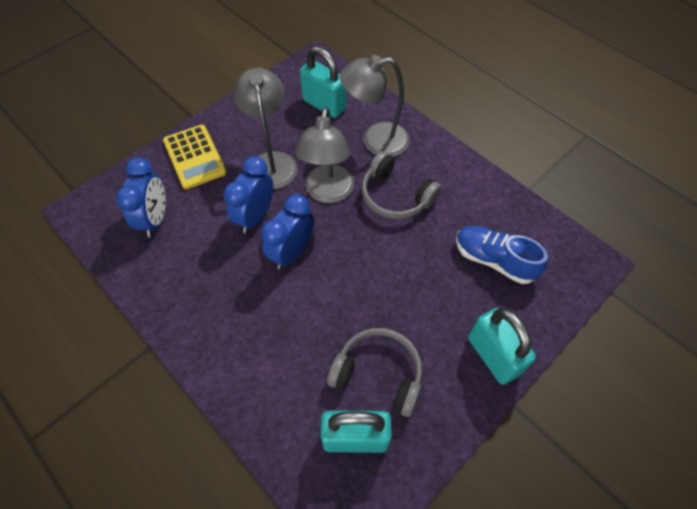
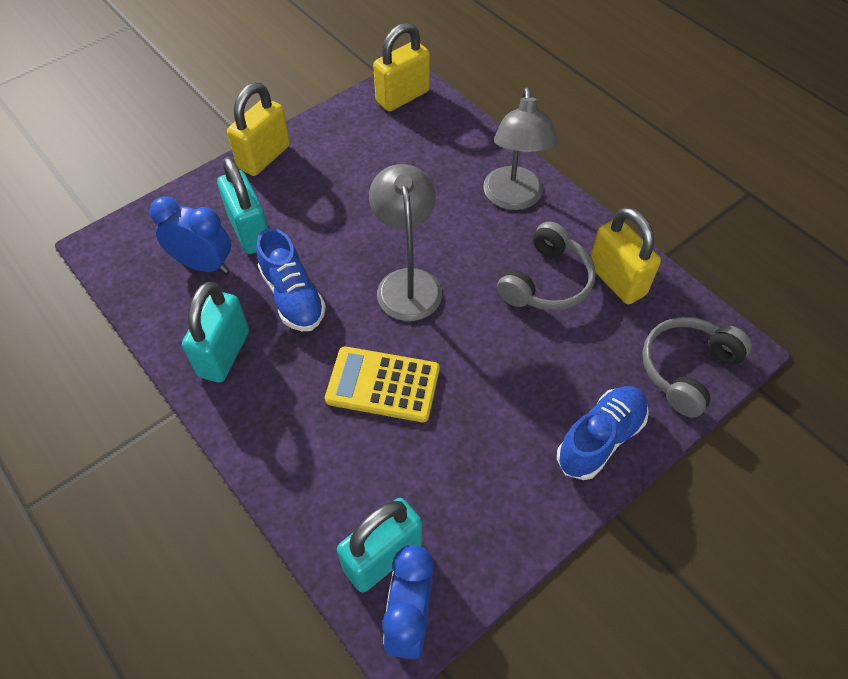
blue clock: [116,157,166,237] [223,156,273,233] [261,194,314,269] = 3 -> [150,196,231,273] [382,545,434,659] = 2
blue shoe: [456,226,548,284] = 1 -> [256,228,326,331] [557,386,649,480] = 2
grey lamp: [233,68,298,189] [295,107,354,203] [340,55,410,157] = 3 -> [369,164,442,321] [483,87,558,210] = 2
yellow padlock: none = 0 -> [227,83,290,176] [373,23,430,112] [590,207,661,304] = 3

